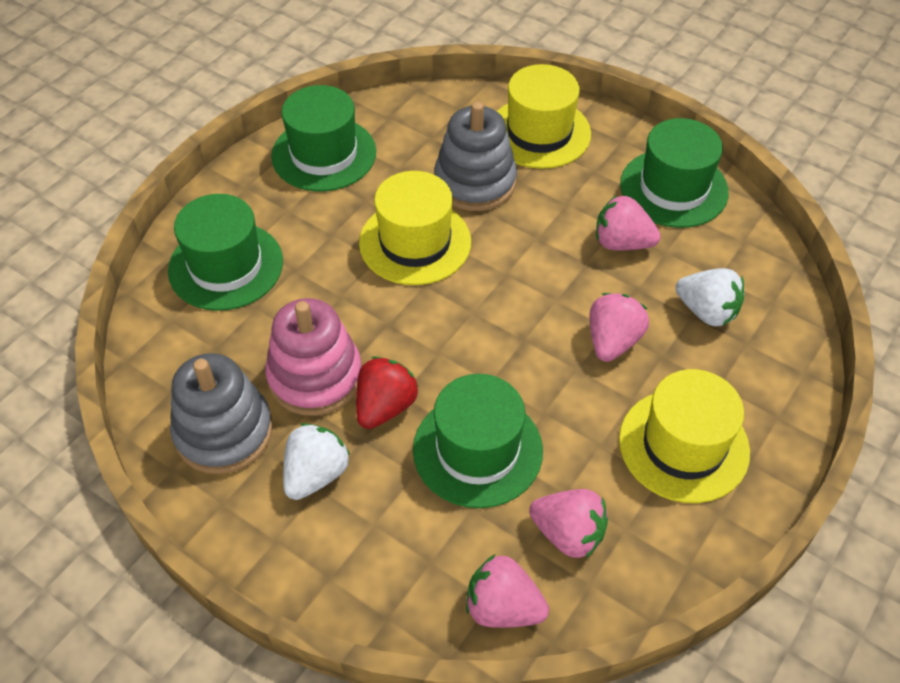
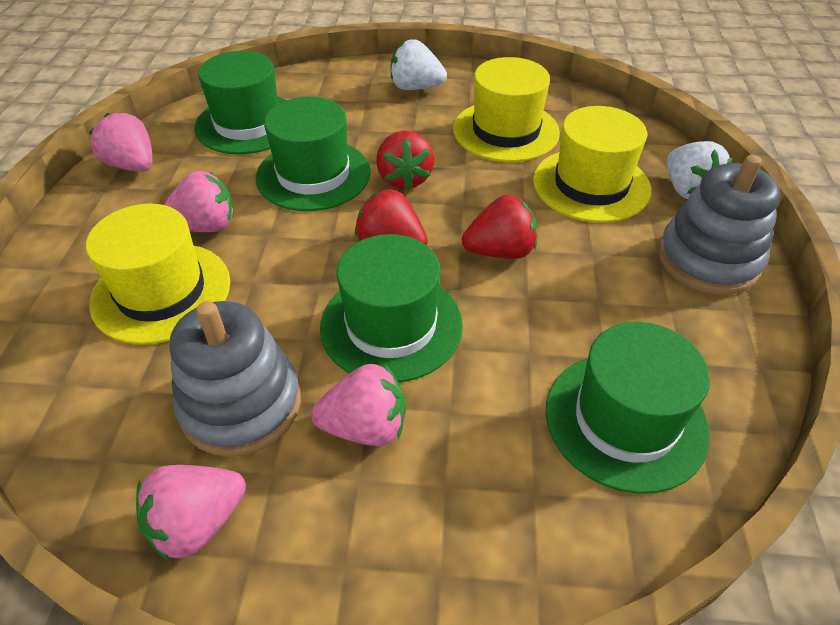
pink stacking toy: [265,298,362,416] = 1 -> none = 0
red strawberry: [356,356,419,429] = 1 -> [355,189,428,245] [376,131,435,190] [462,195,537,259] = 3

